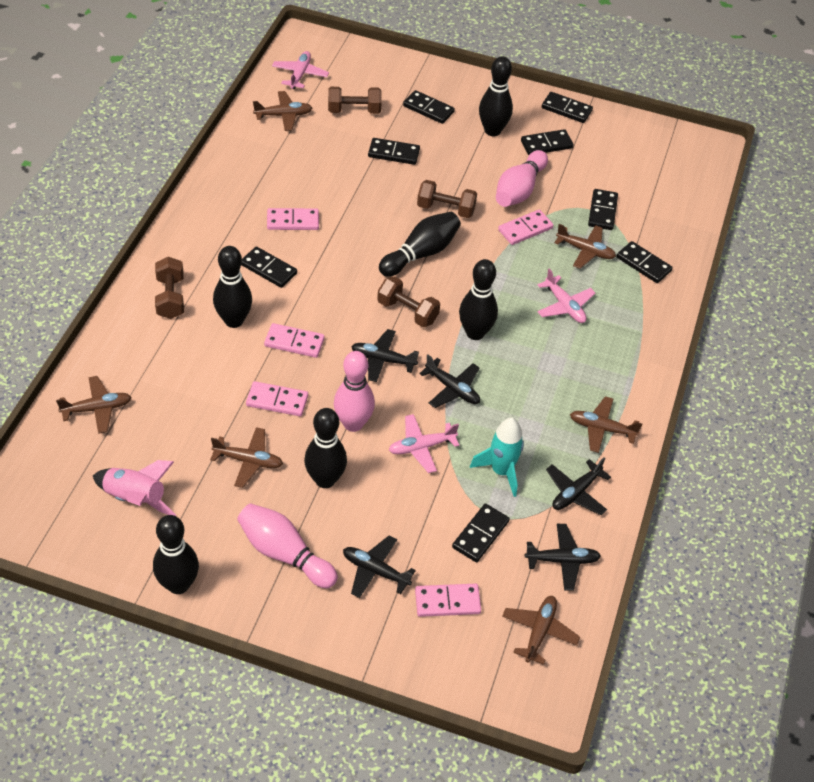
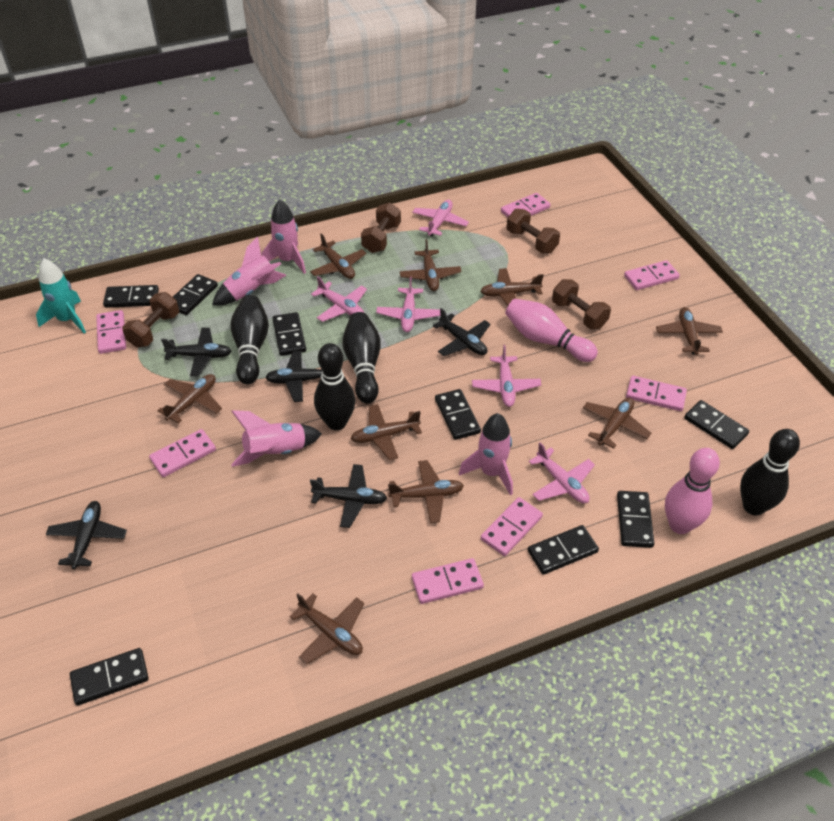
black bowling pin: [153,515,199,594] [213,246,252,328] [304,408,347,488] [379,212,461,277] [459,259,498,340] [479,56,513,136] = 6 -> [230,295,269,385] [314,343,355,430] [342,312,381,403] [740,429,800,515] = 4
brown plane: [56,376,132,434] [210,427,283,488] [253,91,312,131] [502,596,580,665] [555,224,616,269] [570,396,642,453] = 6 -> [158,374,222,423] [289,593,364,664] [310,233,366,279] [351,404,422,460] [388,460,464,523] [400,239,462,291] [480,268,544,306] [583,398,651,448] [656,307,723,355] = 9
pink bowling pin: [237,503,338,588] [334,351,375,432] [496,150,548,207] = 3 -> [505,299,598,362] [665,448,720,534] = 2
pink domino: [246,381,308,416] [264,323,325,358] [267,208,319,230] [415,584,481,617] [498,210,553,245] = 5 -> [96,310,126,354] [149,429,216,477] [412,558,484,604] [481,497,543,556] [501,193,551,217] [624,260,680,290] [626,376,687,411] = 7
pink plane: [272,51,329,89] [389,414,459,473] [537,269,595,323] = 3 -> [311,276,367,322] [376,277,441,332] [412,200,469,236] [472,345,541,407] [529,442,595,504] = 5
pink rocket: [93,460,176,516] = 1 -> [212,237,286,305] [231,410,322,467] [261,200,306,274] [459,413,513,496] = 4

